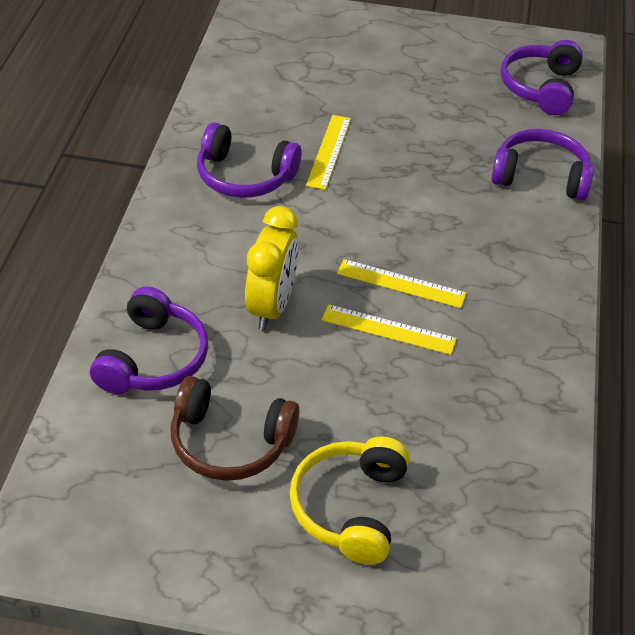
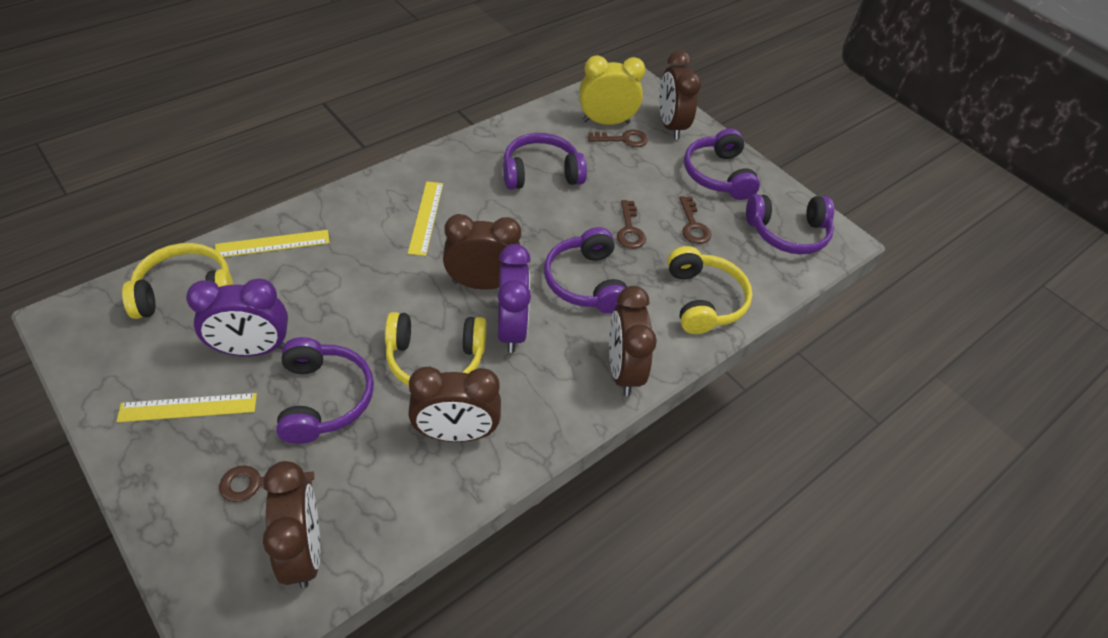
brown clock: none = 0 -> [263,461,320,588] [408,366,501,442] [443,214,521,289] [609,286,657,396] [659,50,701,140] = 5
brown headphones: [170,376,299,481] = 1 -> none = 0
brown key: none = 0 -> [219,465,314,502] [588,130,648,147] [617,200,646,249] [679,196,711,244] = 4
purple clock: none = 0 -> [186,279,288,356] [498,244,531,353] = 2
purple headphones: [90,286,208,394] [197,122,302,198] [491,129,594,201] [501,40,583,115] = 4 -> [276,337,374,444] [503,133,587,190] [544,227,627,314] [684,128,760,200] [746,194,834,255] = 5
yellow headphones: [290,436,410,565] = 1 -> [122,243,234,319] [385,312,487,386] [667,246,753,334] = 3

